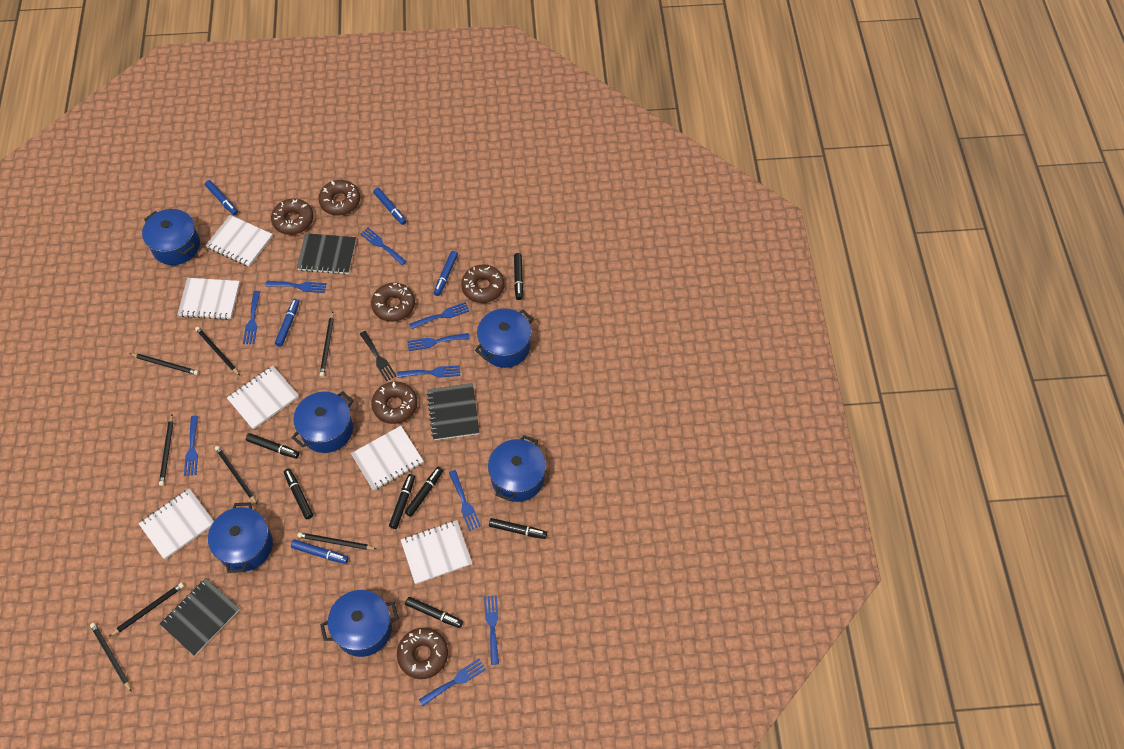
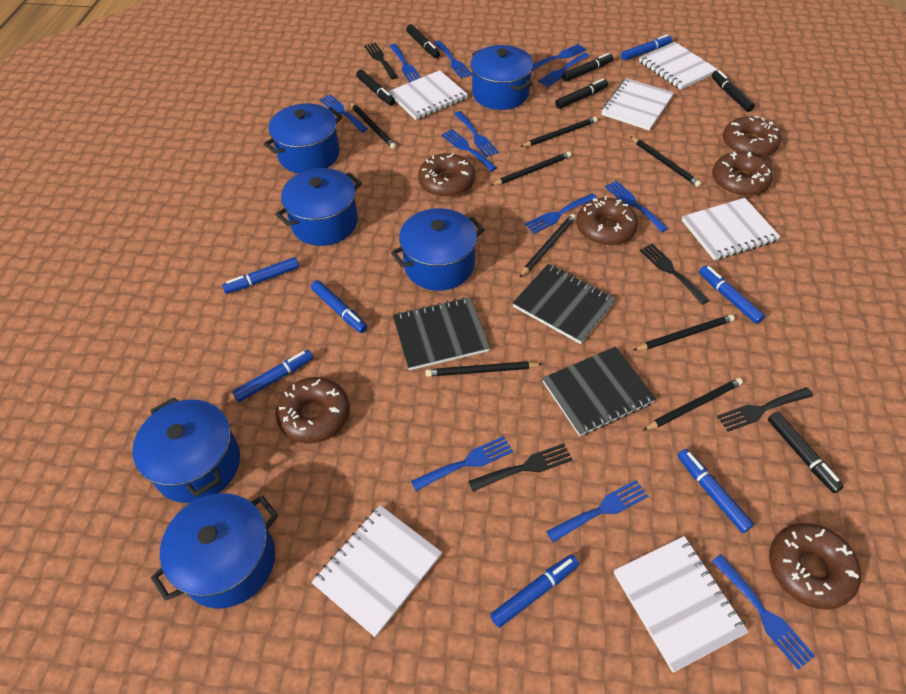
black fork: [360,331,396,382] = 1 -> [364,43,398,79] [468,443,573,492] [640,244,710,305] [717,387,813,432] = 4
black marker: [246,433,299,459] [284,468,313,519] [389,474,415,529] [405,467,443,517] [405,597,463,628] [489,518,547,539] [514,253,523,300] = 7 -> [356,69,395,106] [406,24,440,58] [555,78,608,109] [562,53,613,82] [712,70,755,112] [768,412,844,493] = 6
blue fork: [184,416,198,476] [243,291,260,344] [265,281,327,293] [360,227,406,265] [397,365,460,378] [408,333,470,351] [409,302,469,329] [419,659,486,706] [449,470,481,531] [484,595,499,665] = 10 -> [319,94,368,132] [389,44,421,82] [411,436,513,491] [434,41,472,79] [441,129,497,171] [454,111,499,157] [525,193,597,234] [532,44,587,71] [538,53,590,87] [546,480,648,542] [605,181,669,232] [712,554,815,670] = 12
blue marker: [205,180,238,215] [275,299,299,347] [291,539,349,564] [373,188,407,225] [434,251,458,296] = 5 -> [222,257,299,294] [232,350,313,402] [311,280,367,333] [490,554,579,628] [621,34,672,60] [678,449,754,533] [699,265,765,324] = 7

